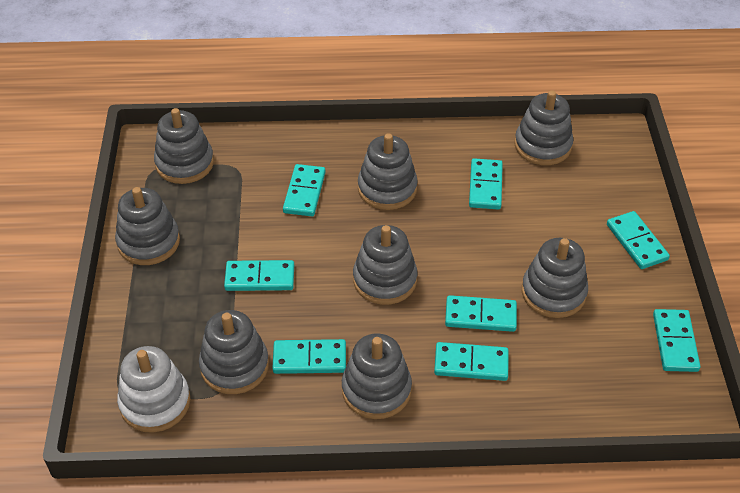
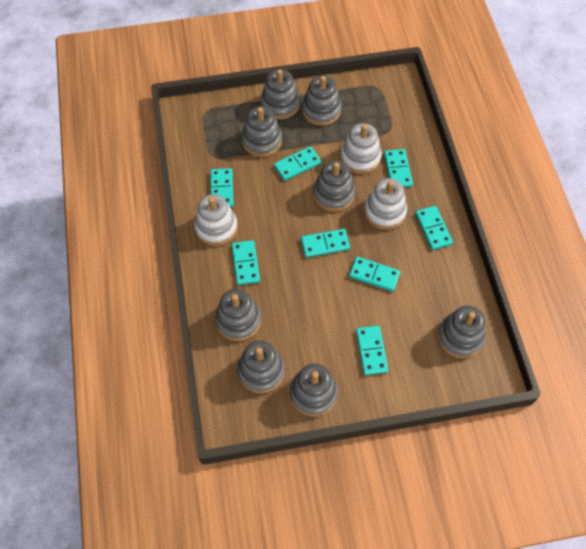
white stacking toy: [117,346,191,433] = 1 -> [194,194,238,246] [340,123,382,174] [364,178,407,230] = 3

